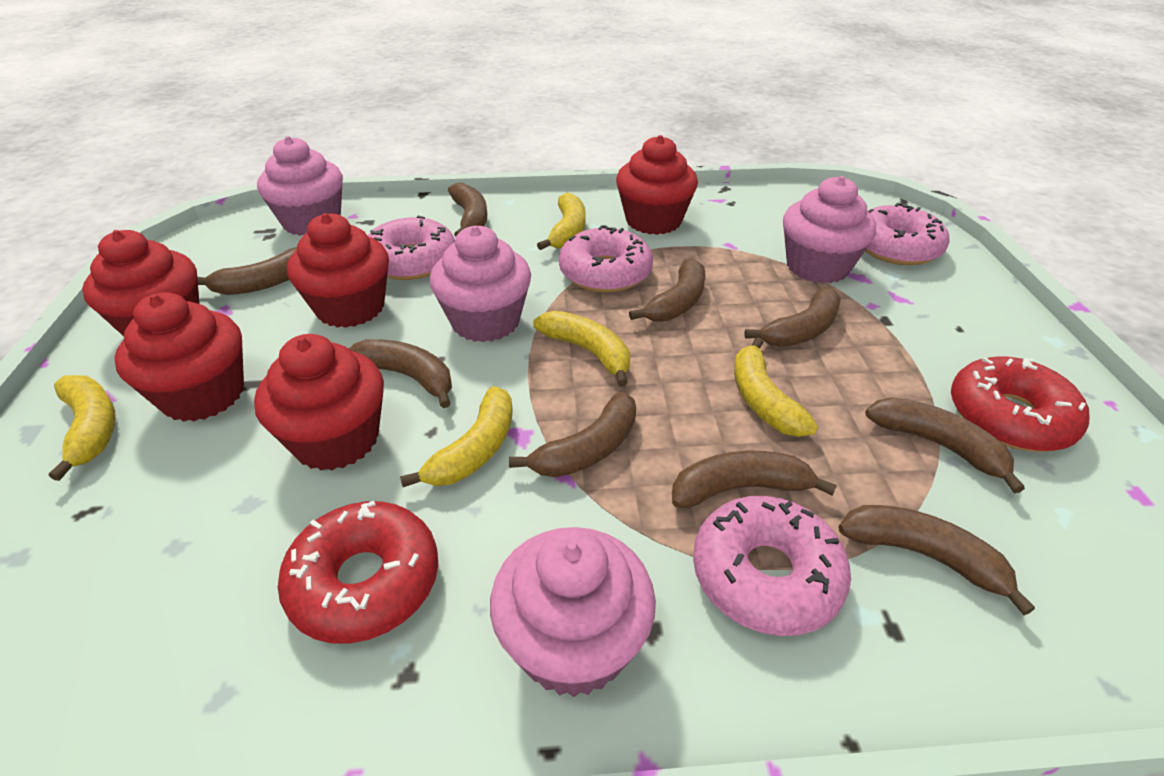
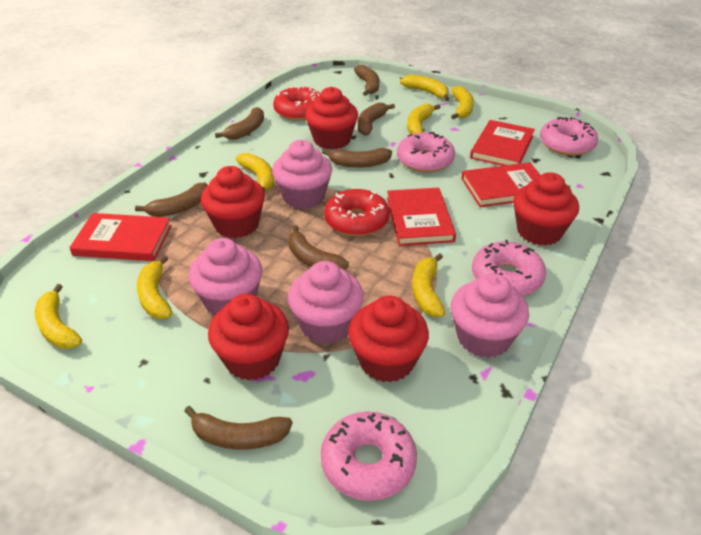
brown banana: [197,247,297,295] [349,339,452,408] [448,182,487,237] [509,391,636,477] [629,258,705,322] [672,451,837,508] [744,287,841,347] [838,505,1035,615] [865,397,1025,493] = 9 -> [135,183,208,217] [184,406,293,450] [215,107,264,140] [288,225,349,270] [322,148,392,168] [354,65,379,96] [358,103,395,136] = 7
red book: none = 0 -> [69,213,172,261] [387,188,456,246] [461,162,540,207] [470,120,535,166] = 4
yellow banana: [49,375,116,481] [400,386,513,487] [533,311,630,386] [537,193,586,250] [734,337,818,437] = 5 -> [35,284,82,349] [137,255,172,319] [236,153,274,191] [400,75,449,101] [407,104,441,134] [412,253,445,317] [451,86,474,119] = 7

